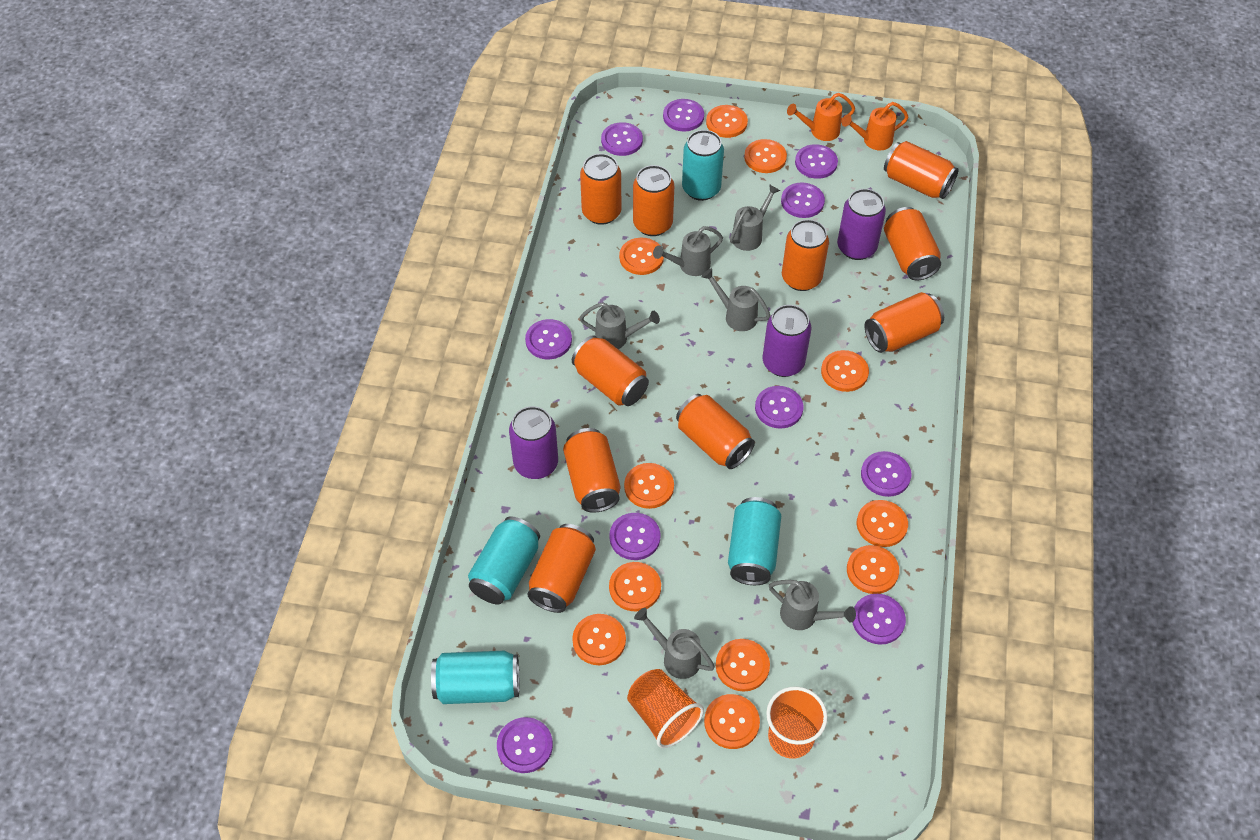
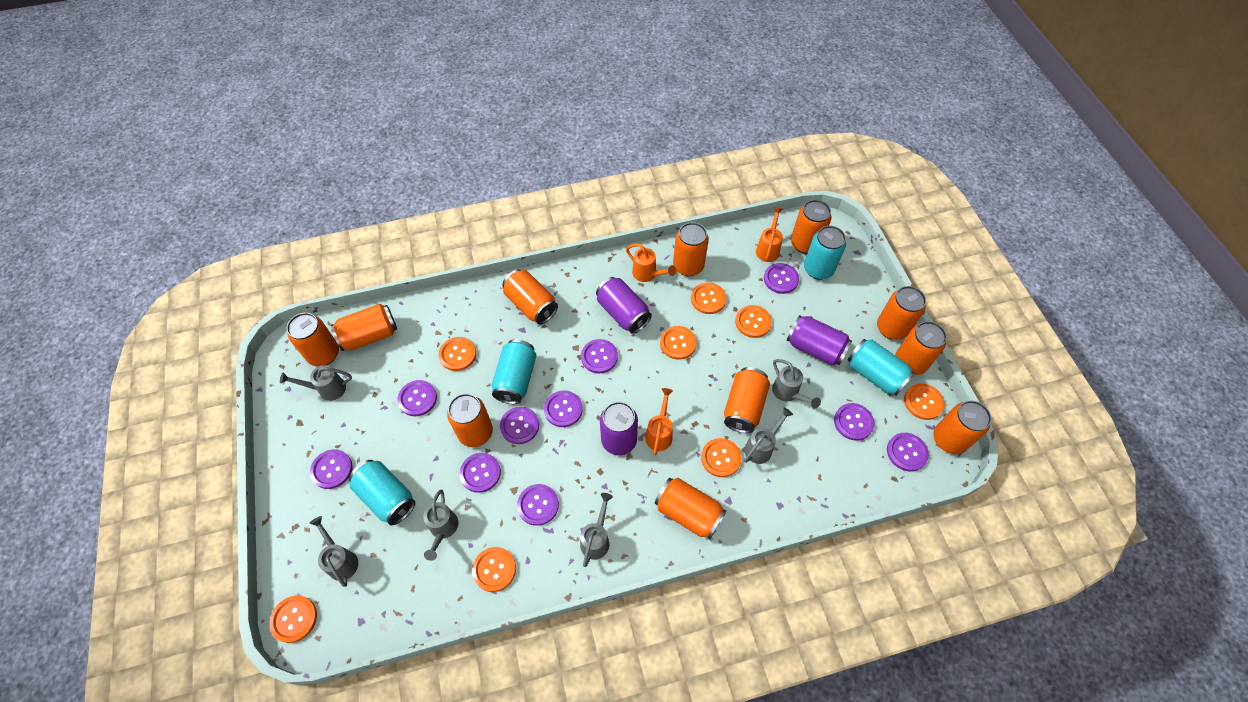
orange button: [572,614,626,665] [609,562,661,611] [619,238,664,275] [624,463,674,509] [704,694,760,749] [706,105,748,138] [716,639,770,691] [744,139,787,173] [821,350,869,392] [847,545,899,594] [857,500,908,547] = 11 -> [269,595,317,643] [439,337,476,371] [472,547,516,592] [660,326,697,360] [691,282,726,314] [701,438,741,477] [735,305,772,338] [904,383,945,420] = 8
orange can: [528,524,596,613] [563,428,620,513] [572,335,649,406] [580,154,621,225] [633,165,674,236] [676,394,755,469] [782,219,829,291] [865,292,944,353] [884,141,958,199] [884,207,941,281] = 10 -> [287,313,339,366] [331,304,397,351] [447,394,493,447] [502,269,558,324] [655,478,726,539] [673,222,709,276] [724,367,770,433] [791,200,831,254] [877,286,926,340] [895,321,947,375] [933,401,992,454] = 11
orange cup: [627,669,704,748] [766,686,827,759] = 2 -> none = 0
orange watering can: [787,93,855,141] [842,102,908,150] = 2 -> [626,244,676,282] [645,388,673,455] [756,207,783,262] = 3

